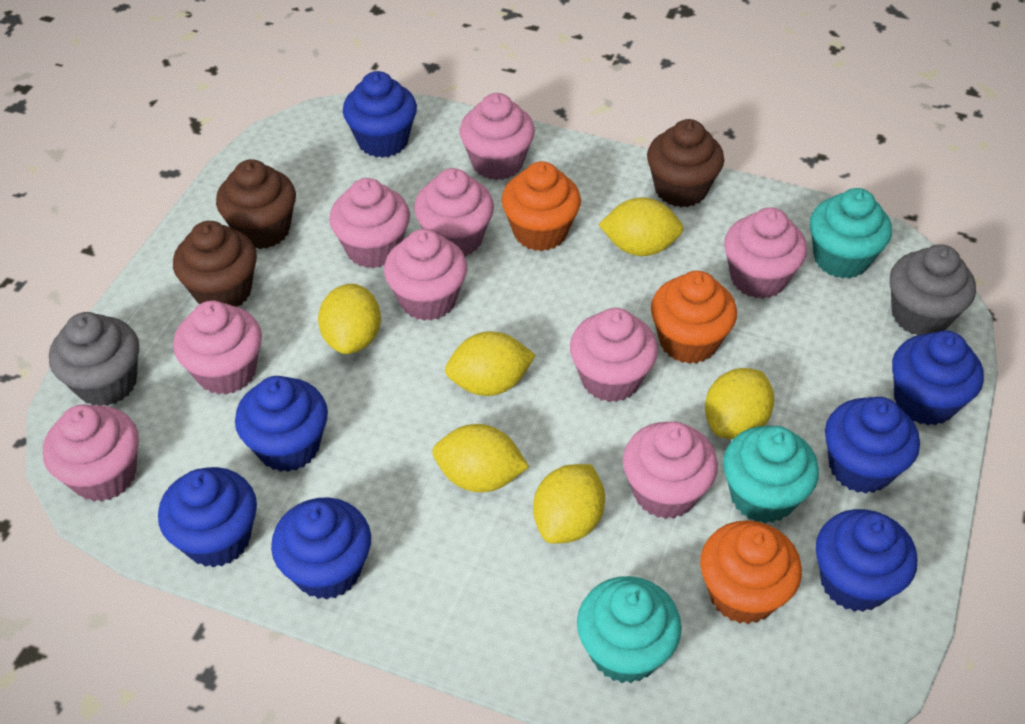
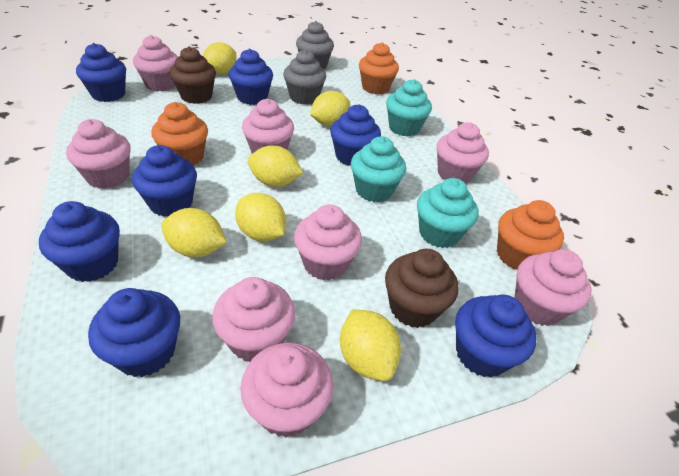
brown cupcake: [173,221,257,307] [216,159,296,249] [647,119,724,207] = 3 -> [169,46,216,104] [385,249,458,328] = 2
pink cupcake: [43,405,139,502] [173,301,262,395] [329,178,410,268] [384,229,467,321] [414,168,494,257] [459,93,535,180] [570,308,658,402] [623,421,718,519] [724,207,807,299] = 9 -> [66,119,131,189] [133,35,178,91] [212,277,295,361] [240,343,333,438] [242,99,294,154] [294,204,362,281] [437,122,489,184] [514,249,591,326] = 8

